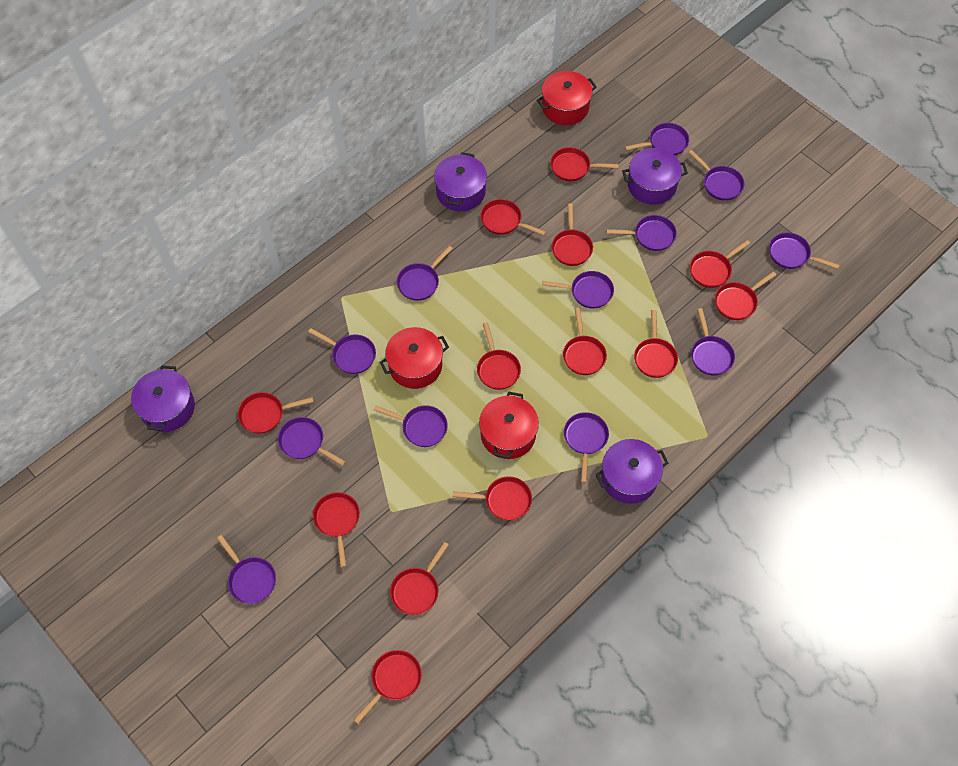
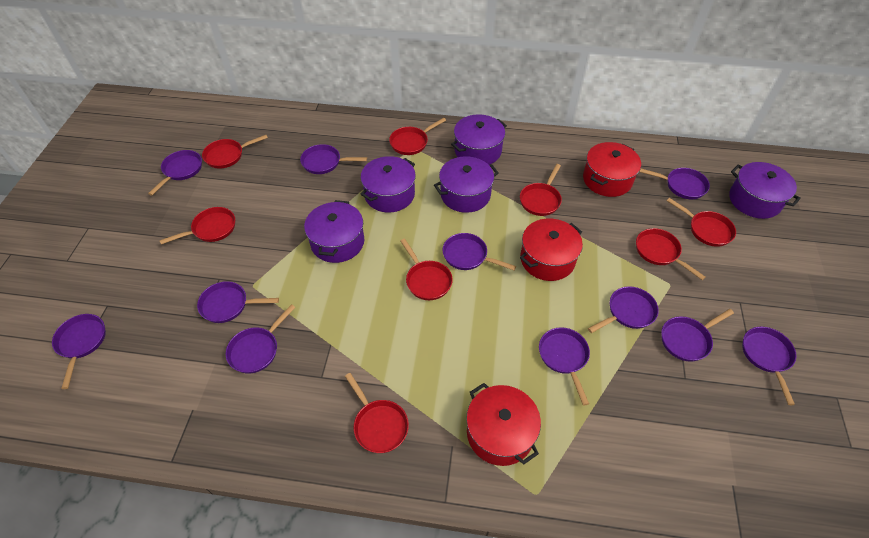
purple pan: [217,535,276,604] [278,417,346,466] [308,328,376,374] [374,405,448,447] [397,246,453,301] [542,271,614,309] [564,412,609,483] [606,215,677,251] [625,123,689,155] [688,150,744,201] [691,308,735,376] [769,232,839,269] = 12 -> [52,314,106,389] [148,150,202,196] [197,281,279,323] [226,304,296,374] [300,144,367,174] [443,233,516,270] [539,327,590,406] [588,286,659,333] [639,168,710,199] [661,309,734,362] [742,327,797,405] = 11
purple pot: [131,366,195,432] [434,152,487,211] [596,439,668,504] [622,148,688,205] = 4 -> [304,200,364,263] [360,156,416,212] [434,156,499,213] [451,114,507,165] [729,162,801,219] = 5
red pan: [238,392,314,433] [313,492,360,568] [354,650,422,724] [390,542,449,615] [453,476,532,520] [477,322,521,390] [480,199,546,235] [550,147,619,181] [552,204,593,266] [563,308,607,375] [634,310,678,378] [690,240,750,288] [715,271,776,320] = 13 -> [160,207,235,245] [202,135,268,168] [345,373,409,453] [389,118,446,155] [400,239,453,300] [520,164,562,216] [636,228,705,280] [667,198,736,247] = 8

